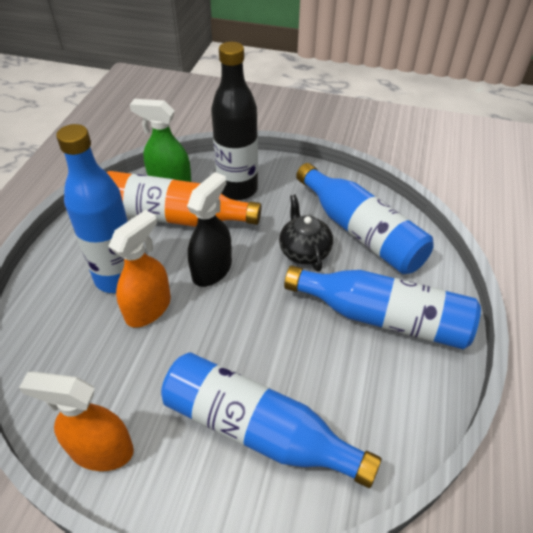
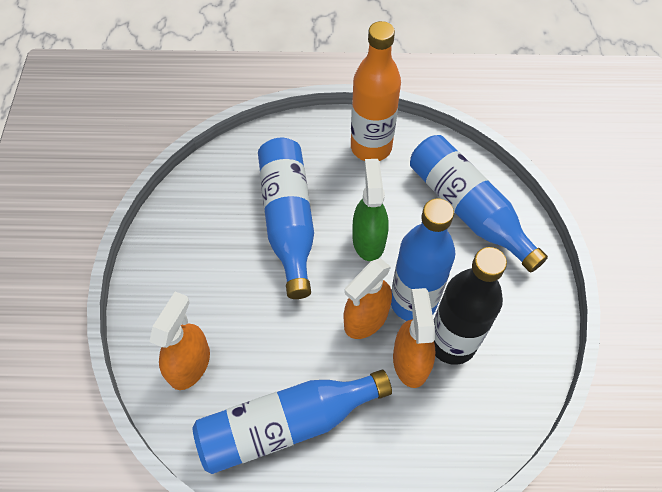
black spray bottle: [187,172,232,287] = 1 -> none = 0
black teapot: [279,194,333,271] = 1 -> none = 0
orange spray bottle: [19,372,134,471] [108,210,171,328] = 2 -> [149,292,210,390] [344,259,392,339] [393,288,435,388] = 3

